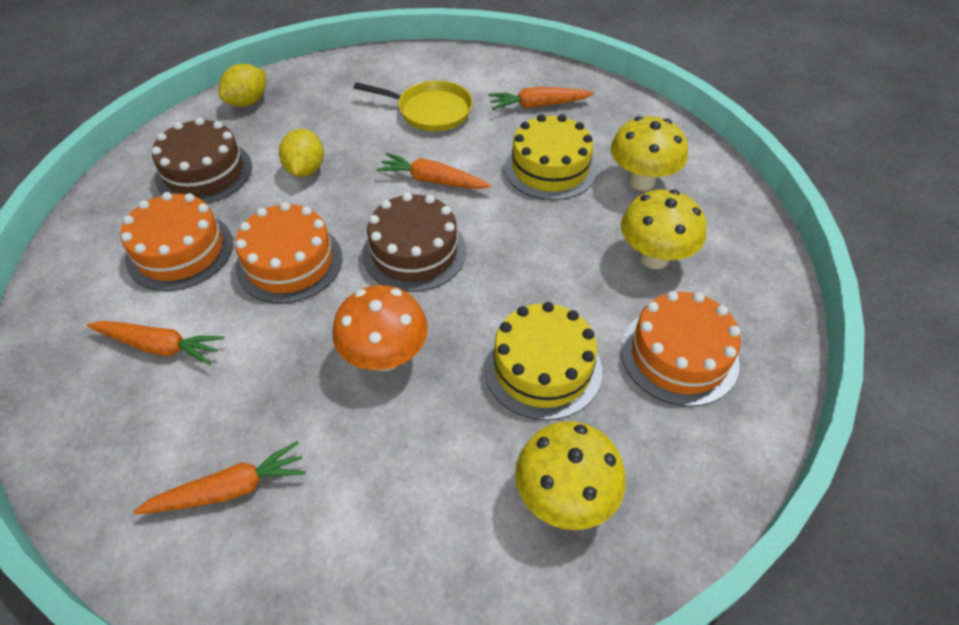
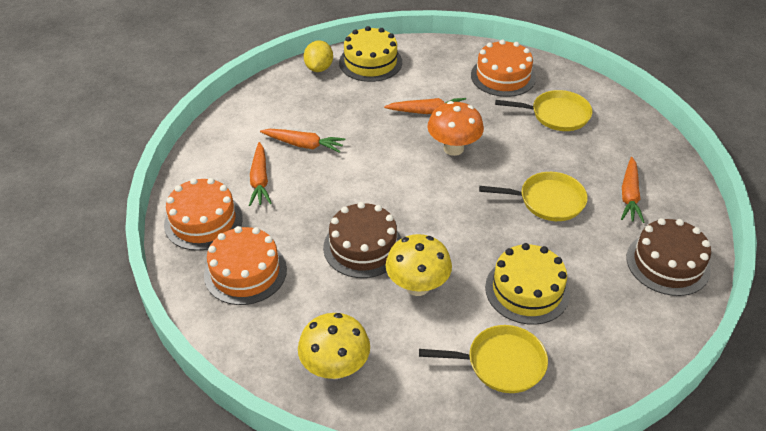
yellow lemon: [219,64,266,107] [279,129,324,177] = 2 -> [304,40,333,72] = 1
yellow mushroom: [515,421,626,530] [610,116,688,191] [621,190,707,269] = 3 -> [298,313,370,379] [386,234,452,296] = 2
yellow pan: [354,80,473,131] = 1 -> [419,325,548,393] [479,172,588,221] [495,90,592,131] = 3

